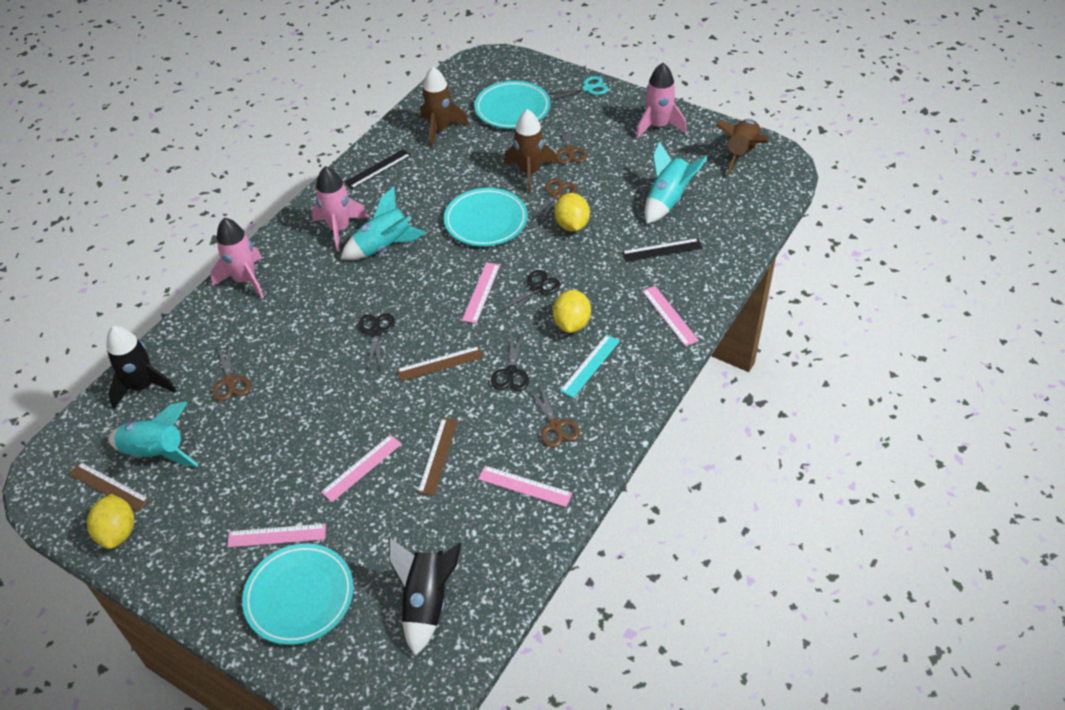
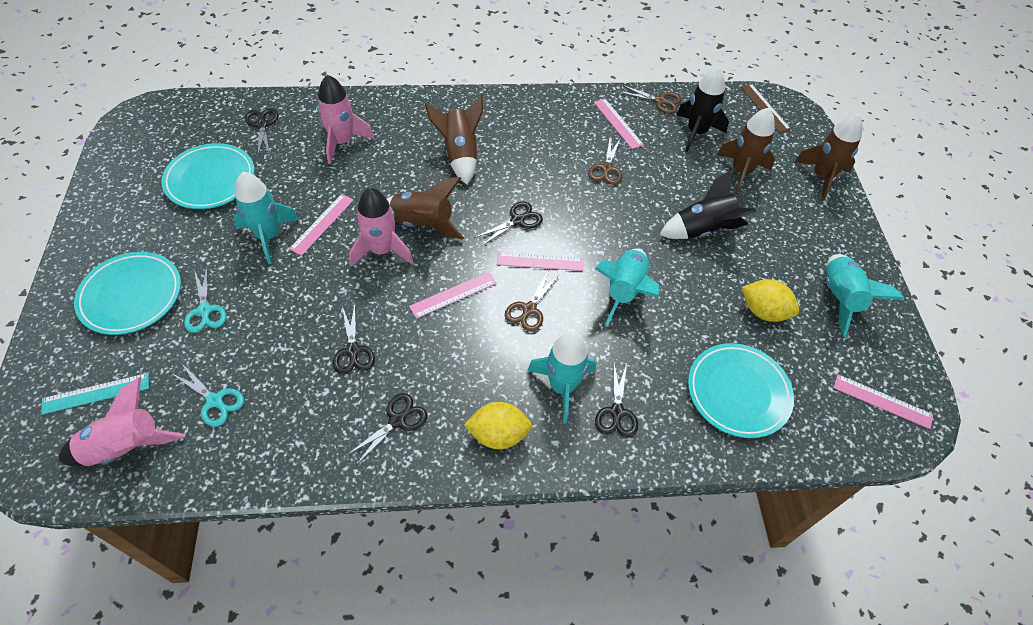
black ruler: [344,149,411,189] [622,238,702,262] = 2 -> none = 0
black scissors: [358,313,395,370] [491,334,529,391] [499,270,560,318] = 3 -> [245,108,279,155] [333,304,375,374] [346,393,427,466] [474,201,543,246] [595,364,638,438] = 5
brown rocket: [420,67,469,148] [504,109,557,193] [715,119,769,176] = 3 -> [387,177,464,240] [425,95,483,185] [717,108,775,194] [794,113,862,201] = 4
brown ruler: [68,462,150,512] [397,346,484,381] [417,418,458,496] = 3 -> [740,83,791,133] = 1
brown scissors: [213,343,251,401] [529,384,580,448] [532,178,577,224] [555,123,587,164] = 4 -> [505,270,560,332] [588,139,622,185] [620,85,682,114] = 3
turquoise rocket: [108,402,199,467] [341,187,426,260] [645,141,708,224] = 3 -> [233,172,299,264] [527,332,596,423] [595,249,660,326] [826,254,904,337] = 4
turquoise scissors: [548,76,608,100] = 1 -> [171,364,244,427] [184,267,226,333] = 2
yellow lemon: [87,494,134,549] [553,290,591,333] [554,193,590,232] = 3 -> [464,402,532,449] [742,279,799,322] = 2

